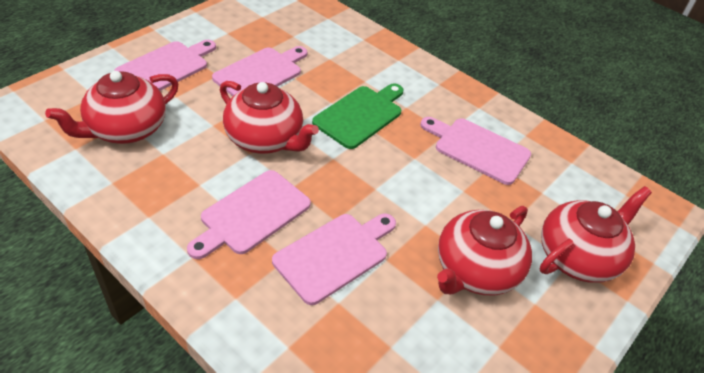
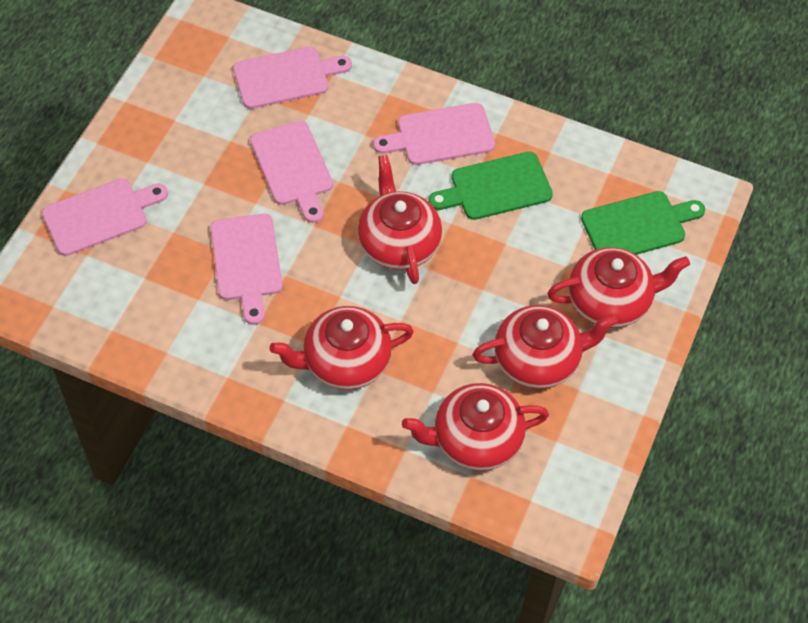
green cutting board: [312,83,404,149] = 1 -> [428,152,553,220] [581,191,705,255] = 2
red teapot: [45,71,179,144] [220,81,319,154] [437,206,532,296] [540,186,652,283] = 4 -> [269,306,414,390] [358,155,442,284] [402,383,549,471] [472,305,618,389] [547,247,690,328] = 5

